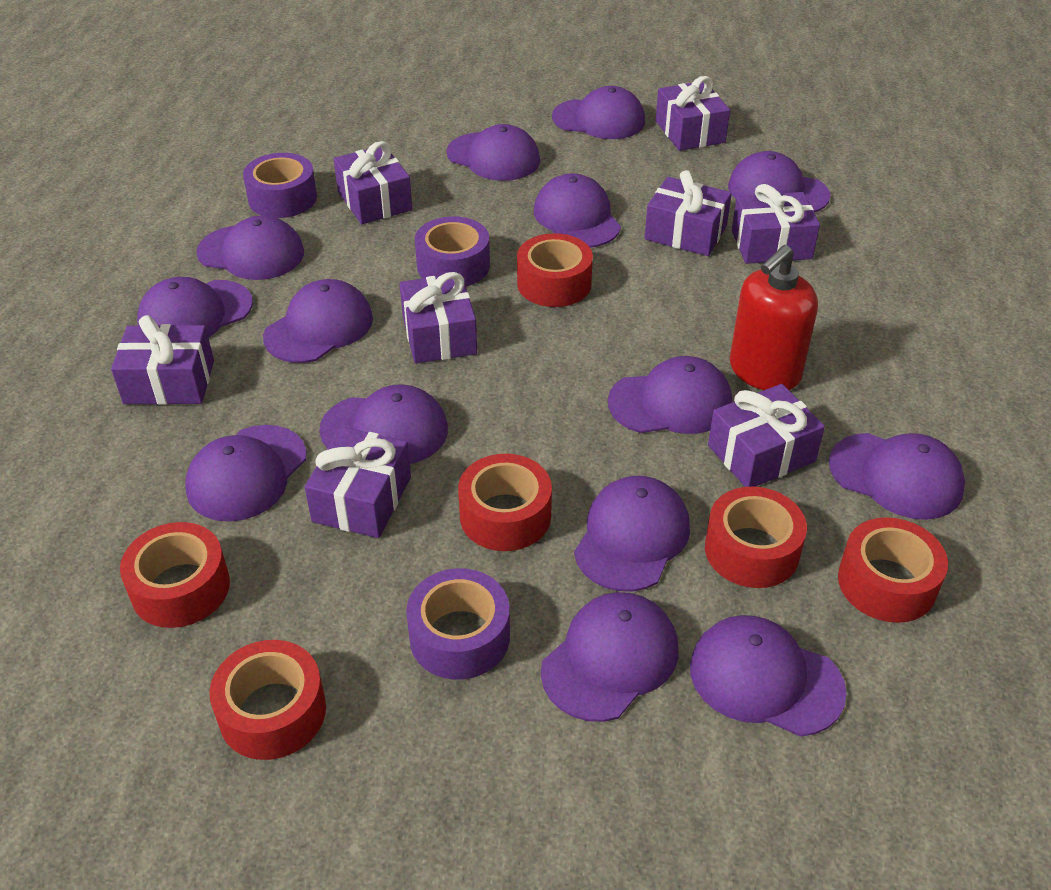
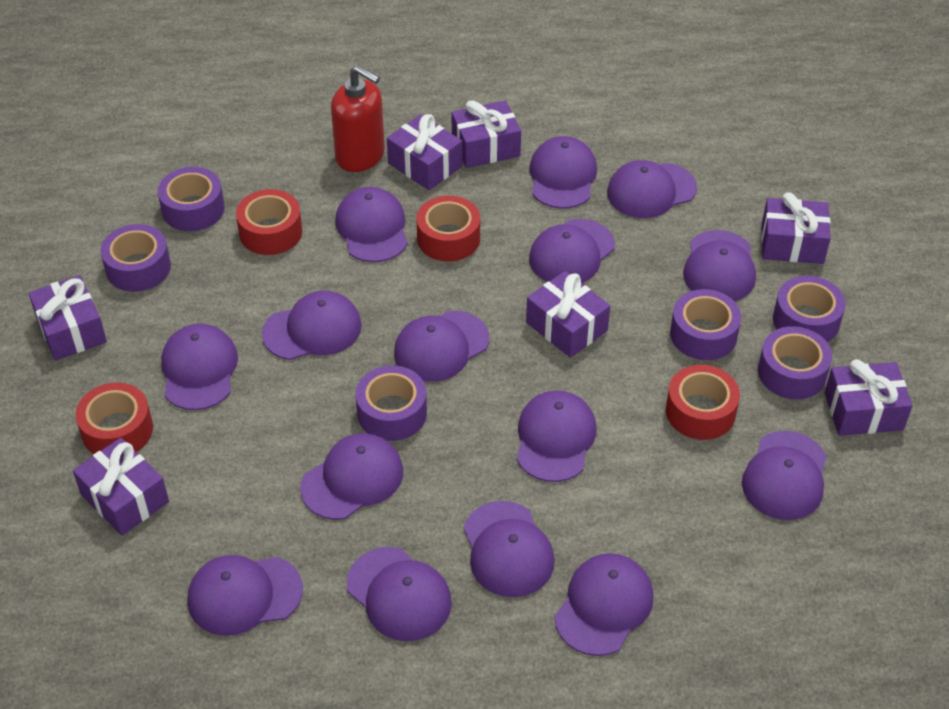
purple cap: [137,277,253,338] [185,425,306,522] [196,215,304,280] [263,279,373,363] [319,384,448,464] [446,124,540,181] [534,173,621,248] [541,592,678,722] [552,86,645,139] [574,476,690,592] [608,356,732,434] [690,615,847,737] [728,151,830,212] [829,433,965,520] = 14 -> [161,324,238,410] [188,555,303,636] [262,291,362,360] [300,433,403,520] [335,187,408,262] [347,547,452,641] [394,311,489,382] [464,501,554,597] [517,391,596,482] [529,136,597,209] [529,219,615,283] [554,553,654,656] [607,160,697,218] [683,230,756,301] [742,431,827,520] = 15
purple gift: [111,315,214,405] [305,427,411,538] [334,141,412,224] [399,272,477,363] [644,170,732,256] [655,76,730,151] [708,384,825,487] [732,184,820,264] = 8 -> [28,275,107,361] [73,438,169,536] [387,114,462,190] [451,100,521,168] [526,271,610,358] [761,192,831,264] [824,359,913,436] = 7
purple tape: [243,153,317,218] [406,568,510,680] [415,216,490,286] = 3 -> [100,224,171,292] [158,167,225,231] [356,366,427,441] [670,289,741,360] [758,326,832,399] [773,276,846,342] = 6
red tape: [120,522,230,628] [210,640,326,760] [458,454,552,551] [517,233,593,307] [705,487,807,588] [838,517,948,623] = 6 -> [75,383,153,454] [236,189,302,255] [417,196,480,261] [666,365,740,440] = 4

